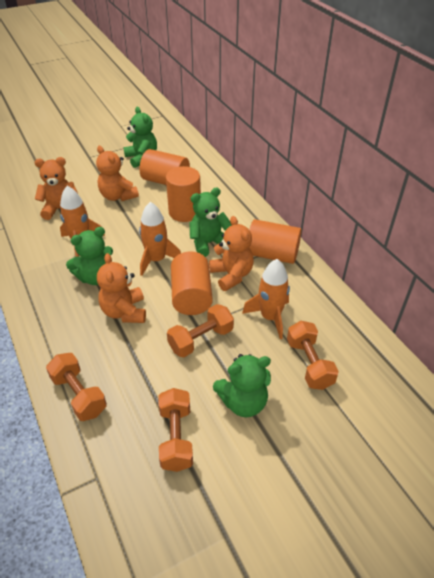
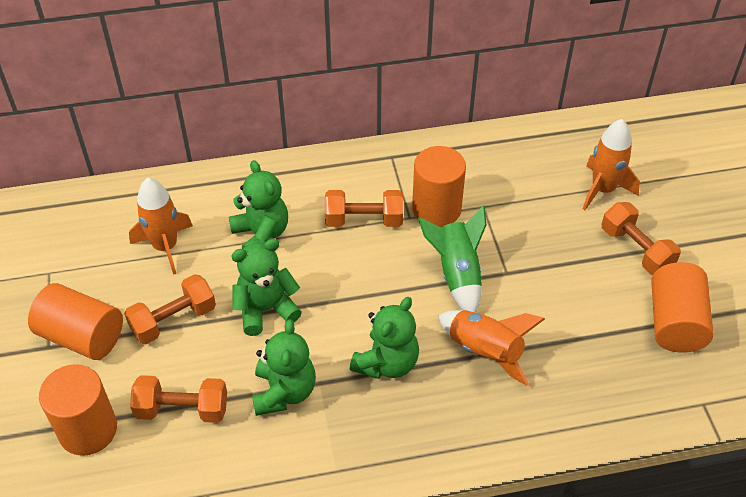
green rocket: none = 0 -> [418,205,486,313] = 1
orange teddy bear: [35,157,78,220] [96,146,139,201] [97,253,146,323] [209,216,254,291] = 4 -> none = 0

